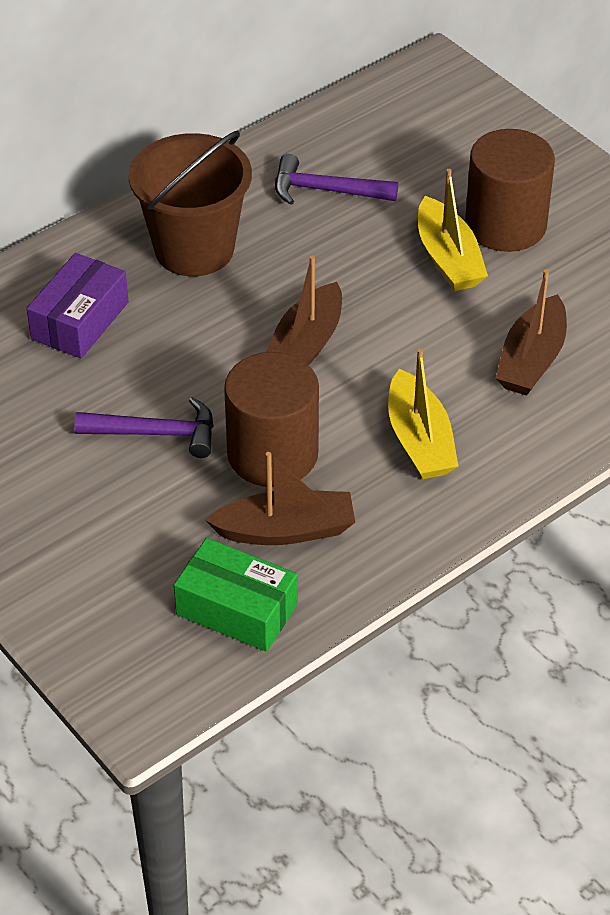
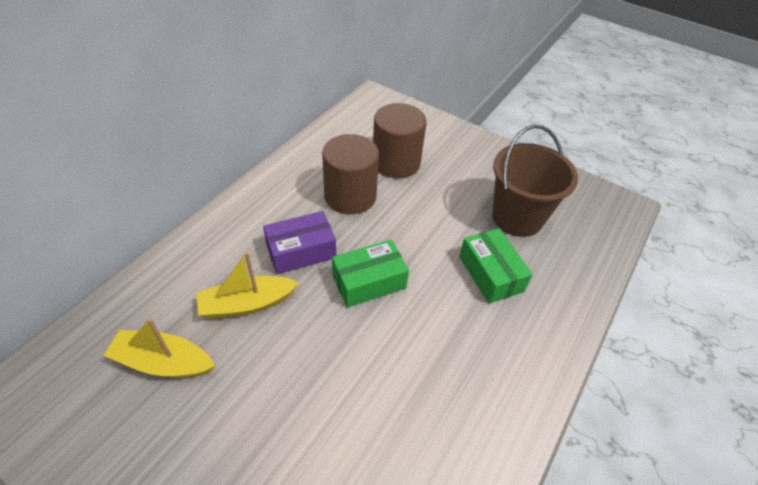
brown boat: [205,452,355,545] [266,256,342,365] [496,269,567,395] = 3 -> none = 0
green box: [174,538,298,652] = 1 -> [332,240,409,308] [459,228,533,304] = 2
purple hammer: [74,397,213,458] [275,154,398,205] = 2 -> none = 0

